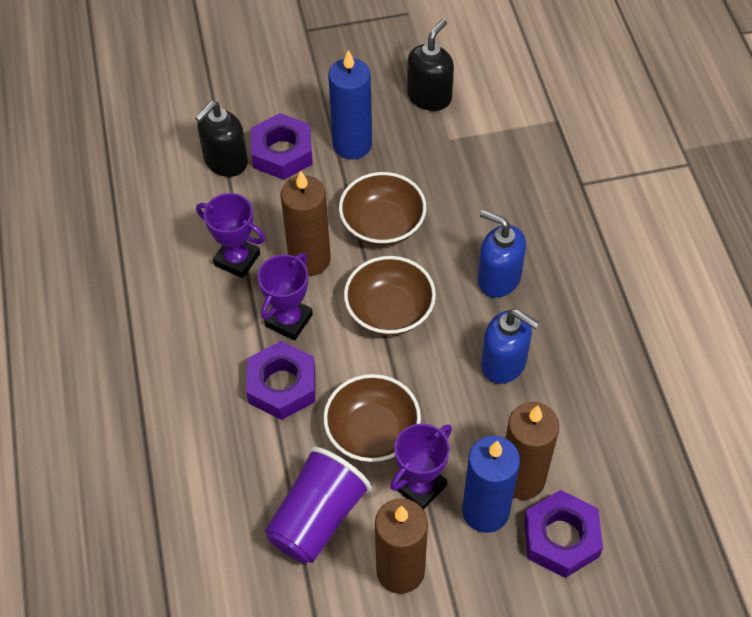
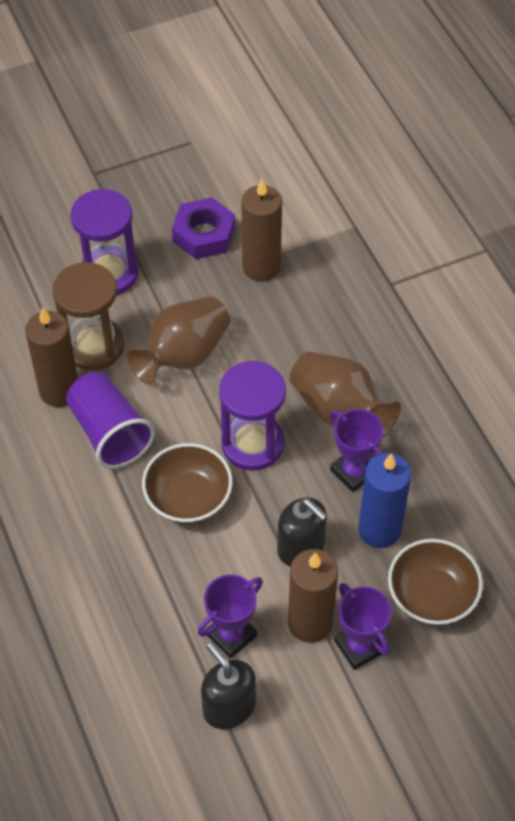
blue candle: [328,50,372,160] [462,436,520,533] = 2 -> [358,453,411,548] = 1
blue soap dispenser: [478,210,526,298] [481,309,540,384] = 2 -> none = 0
brown bowl: [323,374,421,462] [339,172,426,246] [344,256,436,336] = 3 -> [142,443,233,524] [388,539,483,625] = 2
brown hourglass: none = 0 -> [52,262,124,371] = 1
brown vase: none = 0 -> [126,296,230,385] [290,352,401,438] = 2
purple hourglass: none = 0 -> [70,189,139,295] [219,361,286,470] = 2
purple nut: [246,341,315,420] [251,113,313,180] [524,490,603,578] = 3 -> [172,197,235,259] = 1

